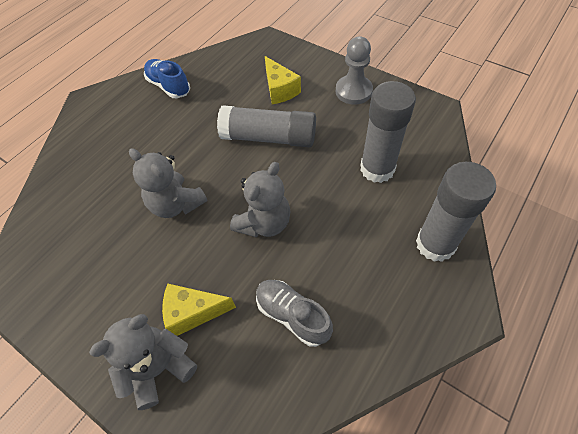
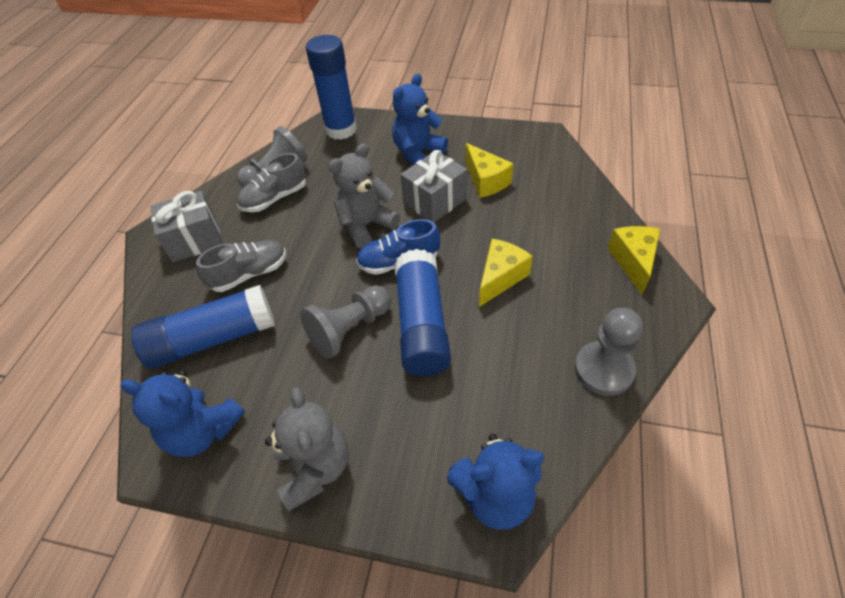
blue glue stick: none = 0 -> [131,285,275,369] [306,35,357,140] [395,249,451,376] = 3
blue teddy bear: none = 0 -> [120,370,245,457] [392,74,448,165] [447,434,545,530] = 3
grey gift: none = 0 -> [150,190,222,262] [400,150,467,223] = 2
grey glue stick: [217,105,316,147] [360,81,416,183] [416,162,496,262] = 3 -> none = 0
grey pawn: [336,37,373,105] = 1 -> [237,126,307,188] [300,285,391,359] [574,308,643,396] = 3
grey shoe: [256,280,333,347] = 1 -> [196,240,286,292] [237,153,306,212] = 2
grey teddy bear: [89,314,197,410] [129,148,208,218] [230,162,291,237] = 3 -> [265,387,349,511] [328,144,400,248] = 2
yellow cheese: [162,284,236,336] [265,56,301,104] = 2 -> [466,143,514,198] [479,239,533,307] [608,226,660,295] = 3

